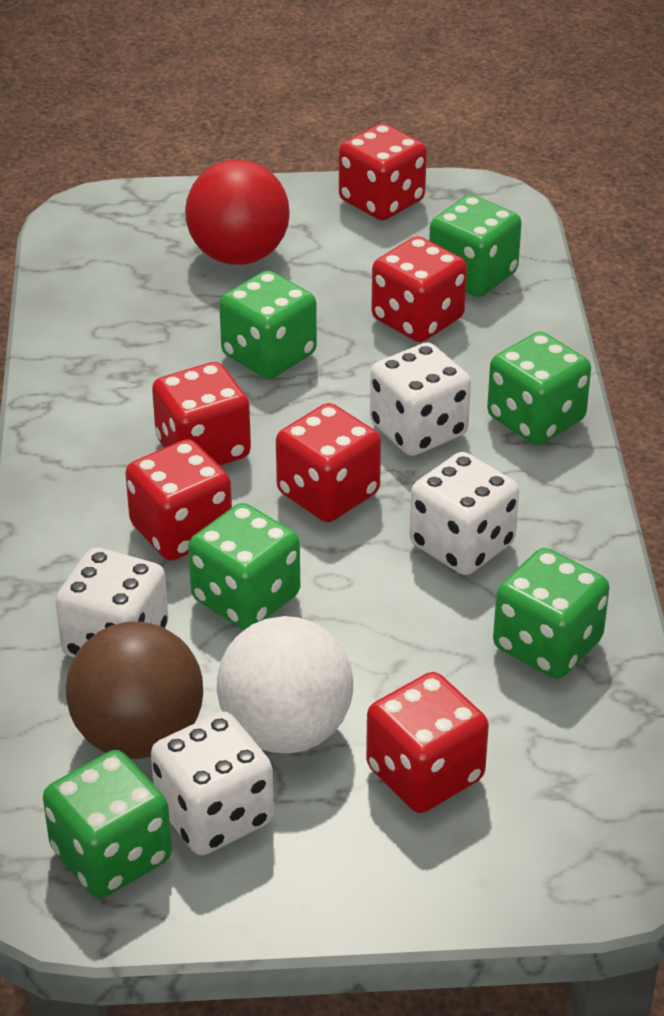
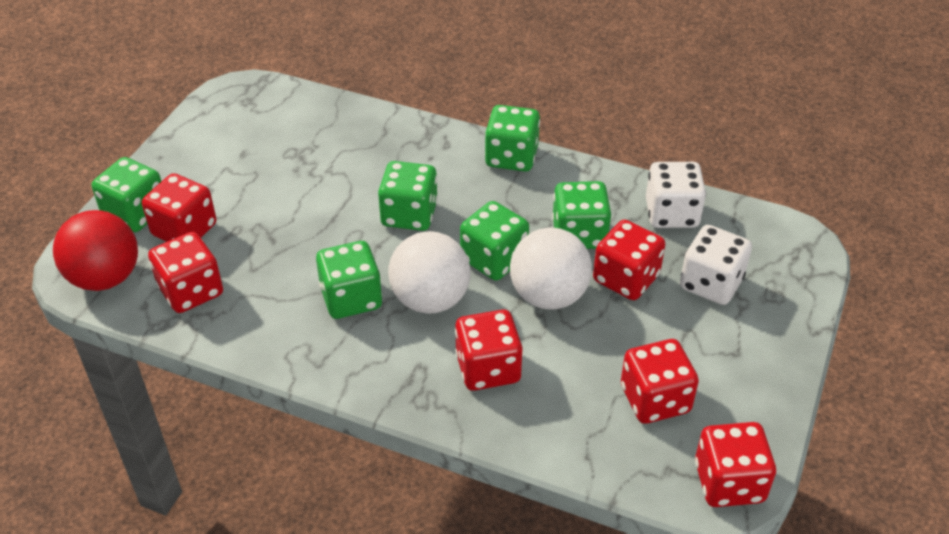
brown ball: [66,622,203,759] = 1 -> none = 0
white ball: [217,616,353,753] = 1 -> [388,231,470,314] [510,228,592,310] = 2
white dice: [55,547,168,657] [151,712,274,855] [370,342,471,456] [409,452,519,575] = 4 -> [646,162,706,228] [680,225,752,305] = 2

